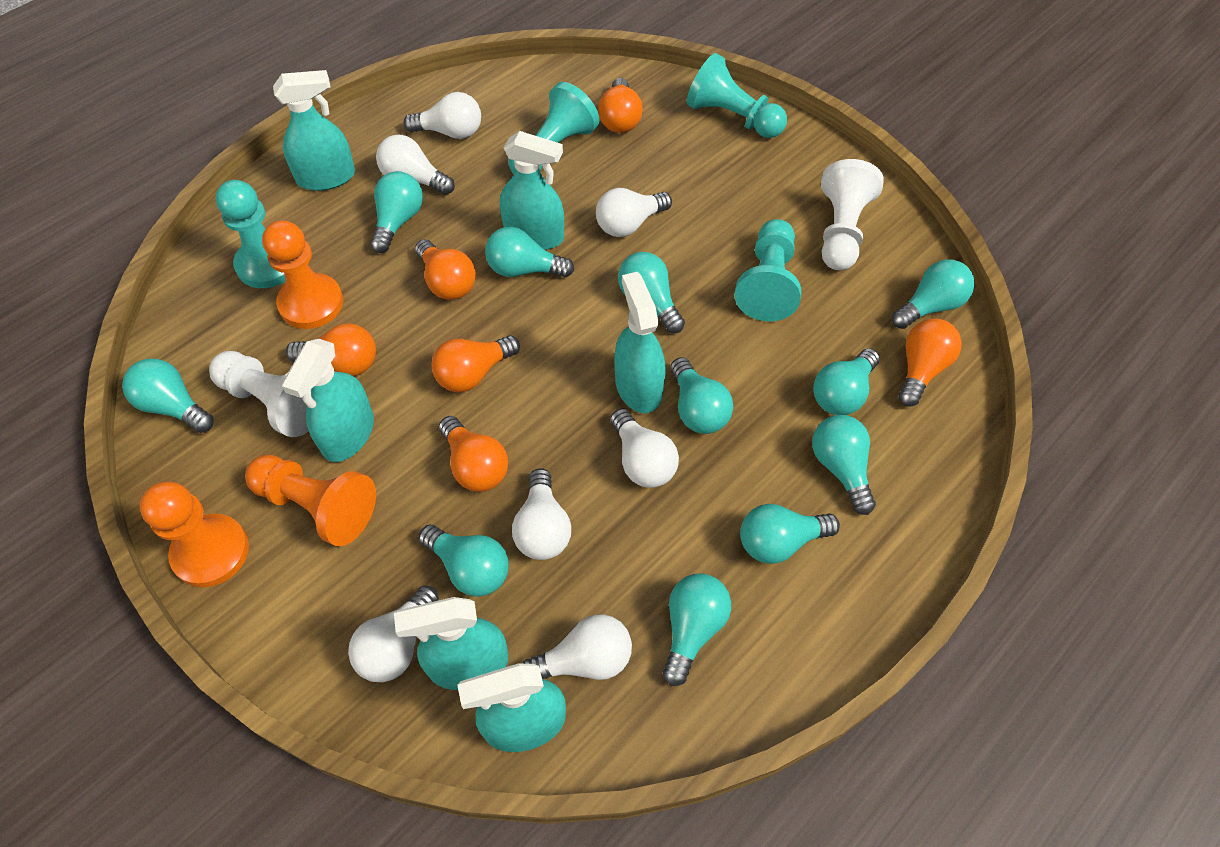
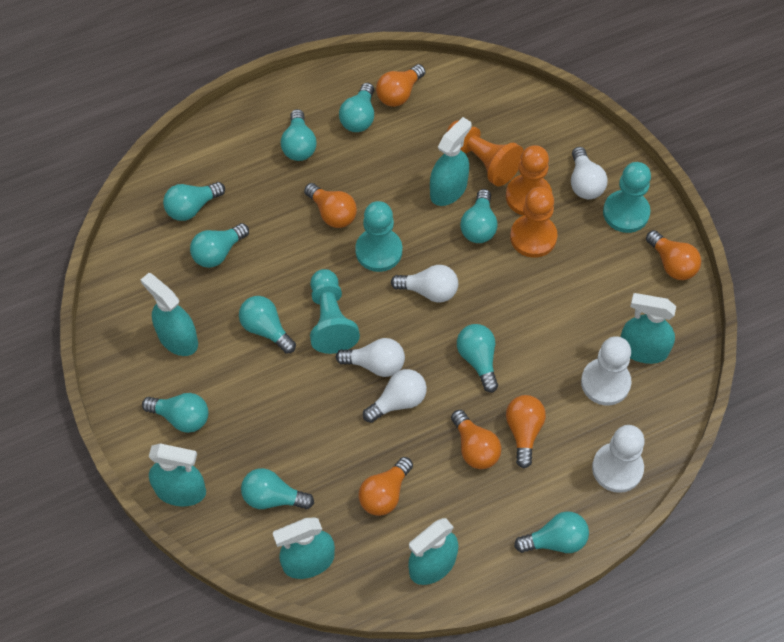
turquoise light bulb: [122,359,214,433] [370,171,423,253] [418,525,509,597] [485,227,574,277] [618,252,685,333] [663,573,731,686] [670,357,733,434] [740,504,840,564] [812,415,876,515] [813,348,880,415] [892,259,975,329] = 11 -> [142,393,209,433] [163,182,225,221] [190,223,249,268] [239,296,296,354] [241,468,314,509] [281,109,316,161] [339,83,374,132] [457,324,498,392] [460,189,498,243] [514,511,589,553] = 10
turquoise pawn: [216,180,286,288] [508,82,600,174] [687,53,787,138] [734,219,801,321] = 4 -> [310,269,360,354] [355,201,402,272] [603,162,651,233] = 3
white light bulb: [348,585,439,682] [376,134,455,195] [404,92,481,139] [512,468,571,560] [522,614,632,680] [596,188,672,237] [610,408,679,488] = 7 -> [336,338,405,377] [363,369,427,423] [391,265,458,302] [571,147,608,199] = 4

